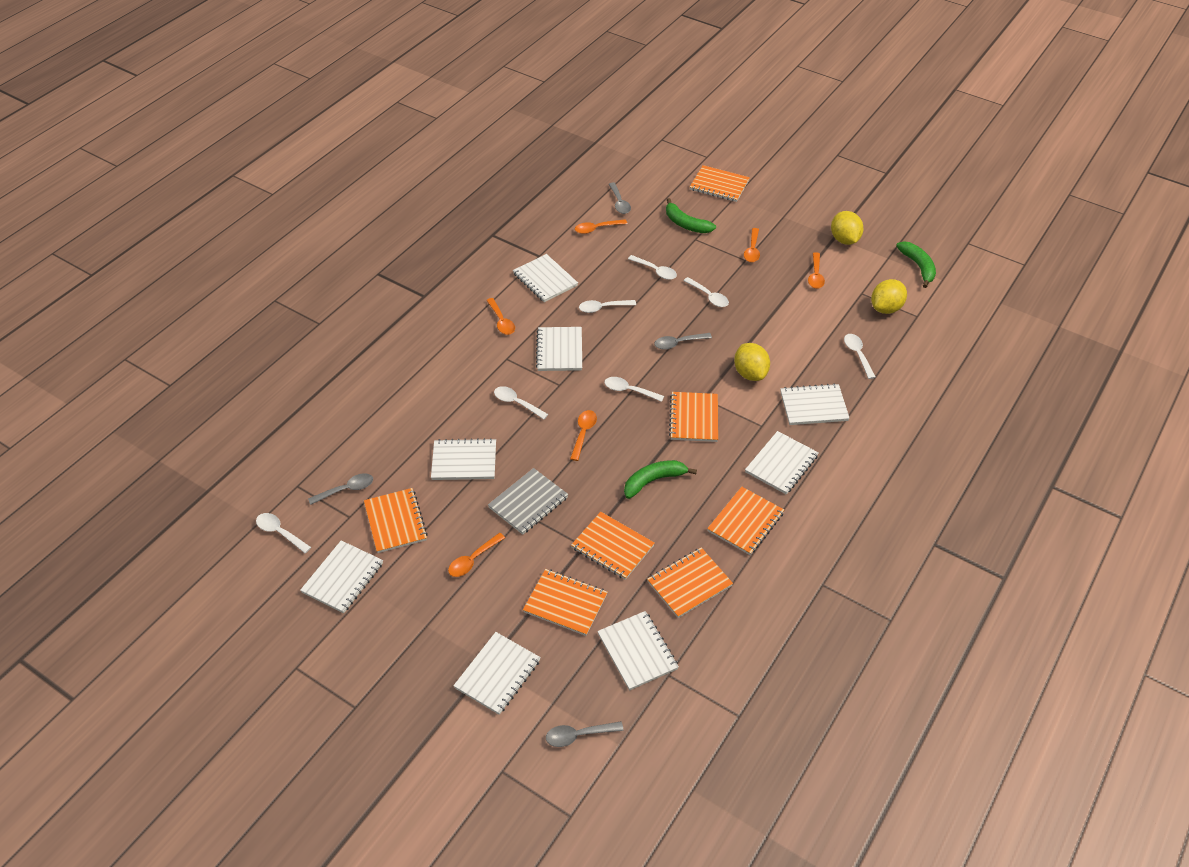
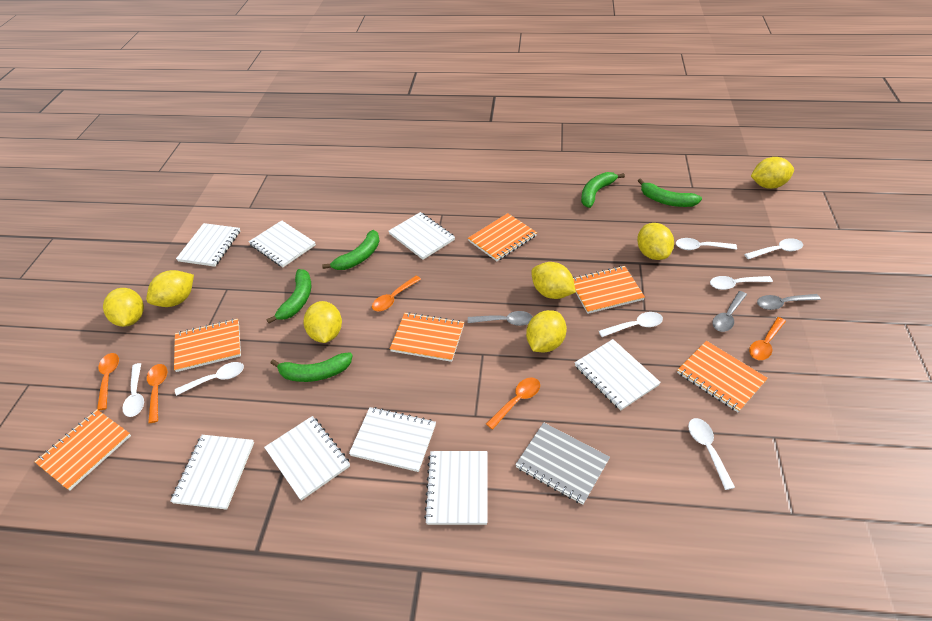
green banana: [624,460,697,499] [666,198,716,233] [896,241,936,288] = 3 -> [267,269,311,323] [270,352,353,382] [322,230,379,270] [581,172,625,208] [638,178,702,207] = 5
grey spoon: [308,473,373,505] [546,722,624,747] [609,183,631,214] [654,333,712,350] = 4 -> [468,311,533,326] [712,291,747,332] [757,294,821,310] = 3
orange notebook: [364,488,428,553] [523,569,608,636] [571,512,655,580] [647,547,733,618] [669,392,718,442] [690,165,750,202] [707,487,784,555] = 7 -> [35,409,131,491] [174,319,241,372] [390,312,464,362] [468,213,537,261] [573,266,645,314] [677,341,768,412] = 6
orange spoon: [448,533,505,577] [486,298,515,335] [570,410,597,461] [575,219,627,234] [744,228,760,262] [808,252,825,289] = 6 -> [97,353,119,410] [147,364,167,423] [372,276,421,311] [486,378,540,430] [749,317,786,360] = 5
yellow lemon: [734,343,770,381] [831,211,863,245] [871,279,907,314] = 3 -> [103,288,144,327] [146,270,194,307] [304,301,342,343] [526,310,567,352] [531,262,576,299] [637,223,674,260] [751,157,794,189] = 7

